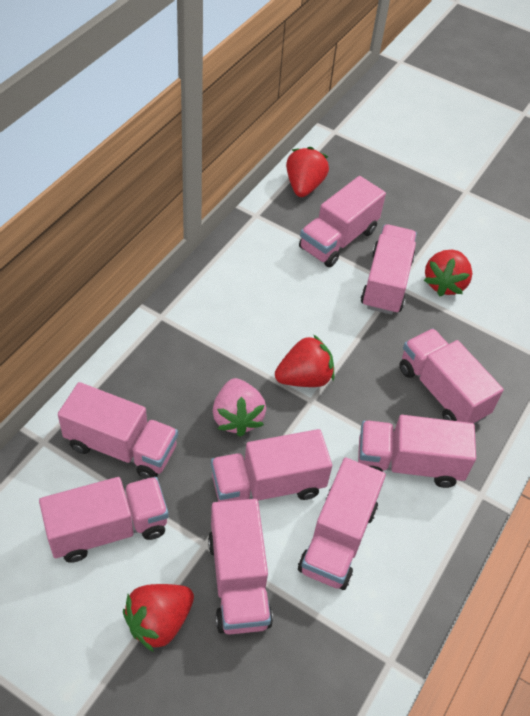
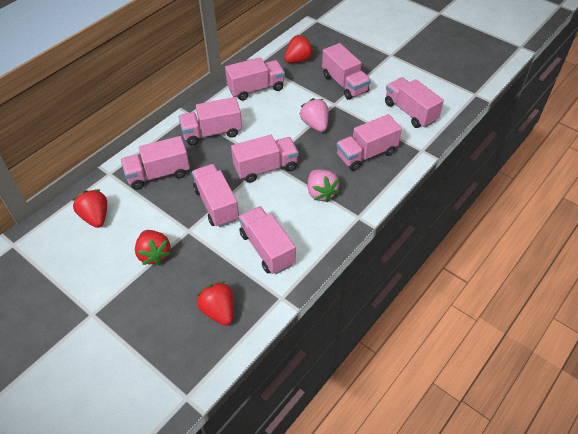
pink strawberry: [213,378,266,437] = 1 -> [299,98,328,132] [308,169,340,202] = 2

